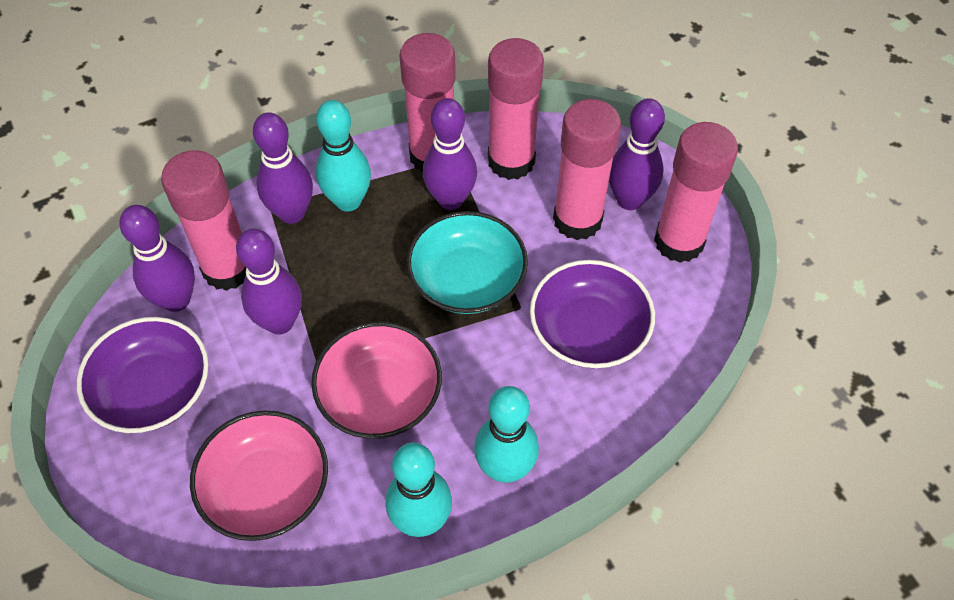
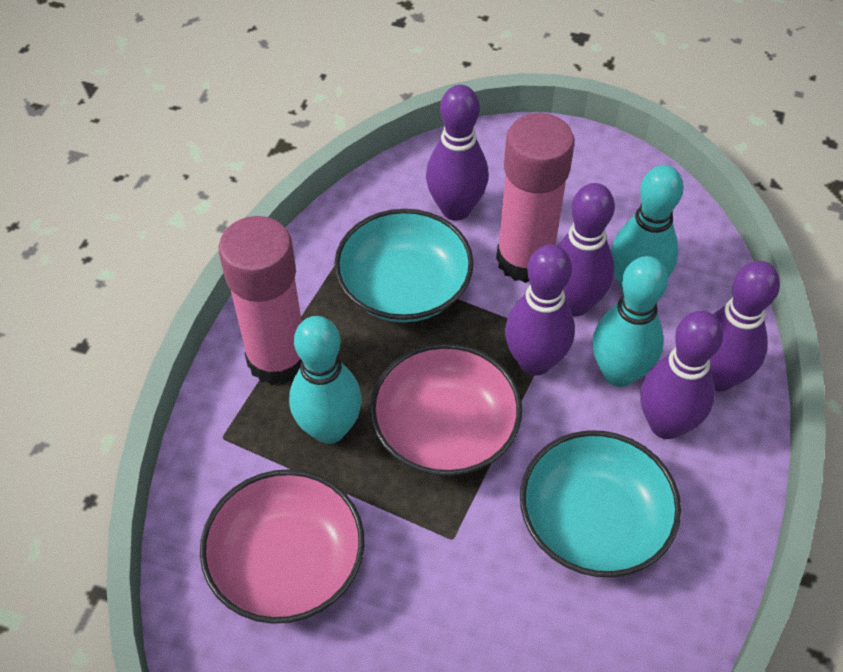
pink glue stick: [161,150,246,291] [399,33,456,173] [488,38,544,180] [553,99,621,240] [654,122,738,263] = 5 -> [219,216,302,385] [496,113,575,283] = 2
purple bowl: [77,317,209,433] [530,260,655,368] = 2 -> none = 0
turquoise bowl: [407,211,528,314] = 1 -> [334,209,474,322] [520,430,681,577] = 2

